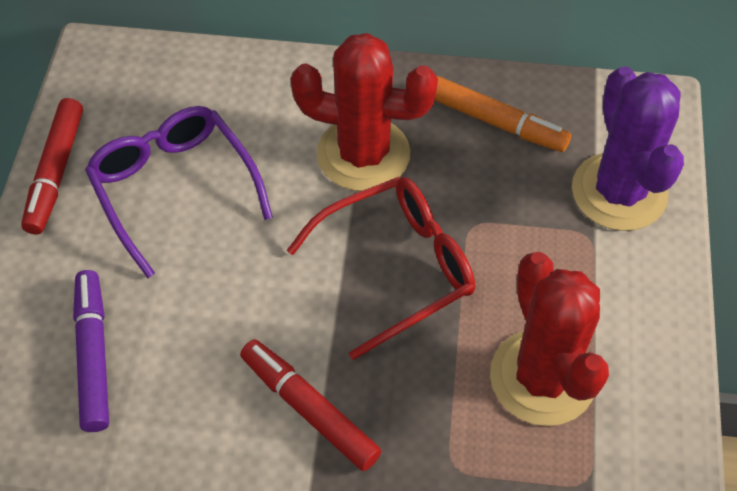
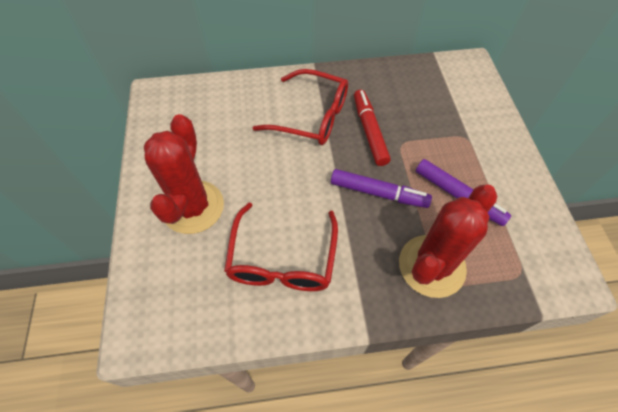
orange marker: [434,76,571,152] = 1 -> none = 0
purple cactus: [572,66,684,231] = 1 -> none = 0
purple glasses: [85,106,273,278] = 1 -> none = 0
purple marker: [73,270,109,432] = 1 -> [331,169,432,208] [416,159,511,226] = 2
red glasses: [287,177,475,360] = 1 -> [224,203,338,291] [253,69,348,145] = 2
red marker: [21,98,83,234] [240,339,381,471] = 2 -> [354,90,391,166] = 1

